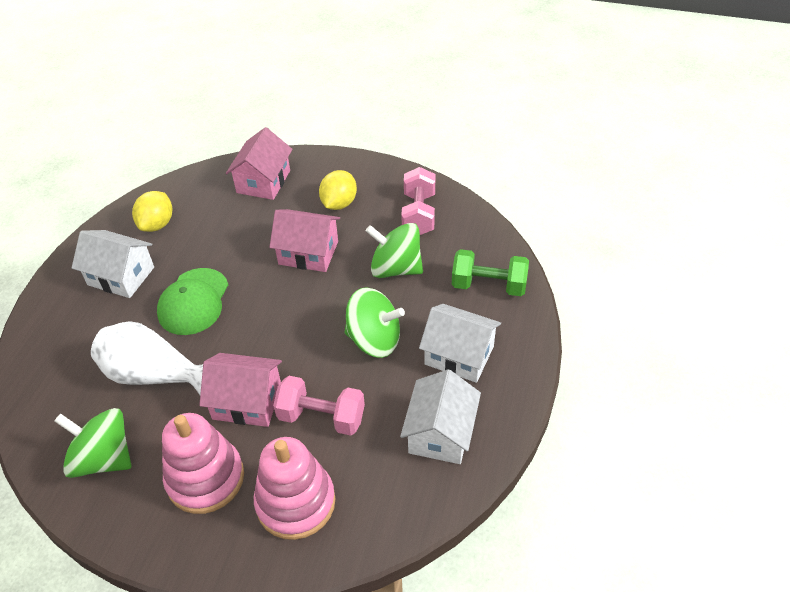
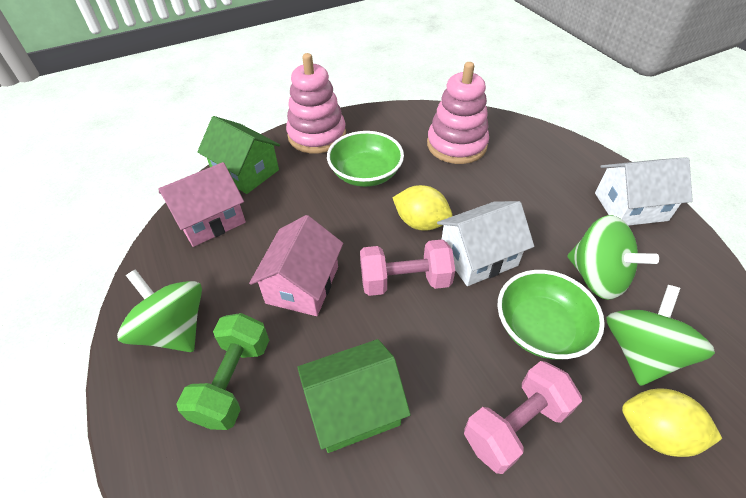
green bowl: none = 0 -> [327,131,404,187] [497,270,605,359] = 2
green cap: [157,268,228,335] = 1 -> none = 0
green house: none = 0 -> [197,116,280,194] [297,339,411,453] = 2
pink house: [199,353,282,427] [226,127,293,200] [269,209,340,272] = 3 -> [159,162,246,247] [249,215,343,316] = 2
white house: [72,230,154,298] [400,369,481,464] [419,304,501,383] = 3 -> [437,201,534,286] [595,157,693,226] = 2
white vase: [91,321,203,395] = 1 -> none = 0

